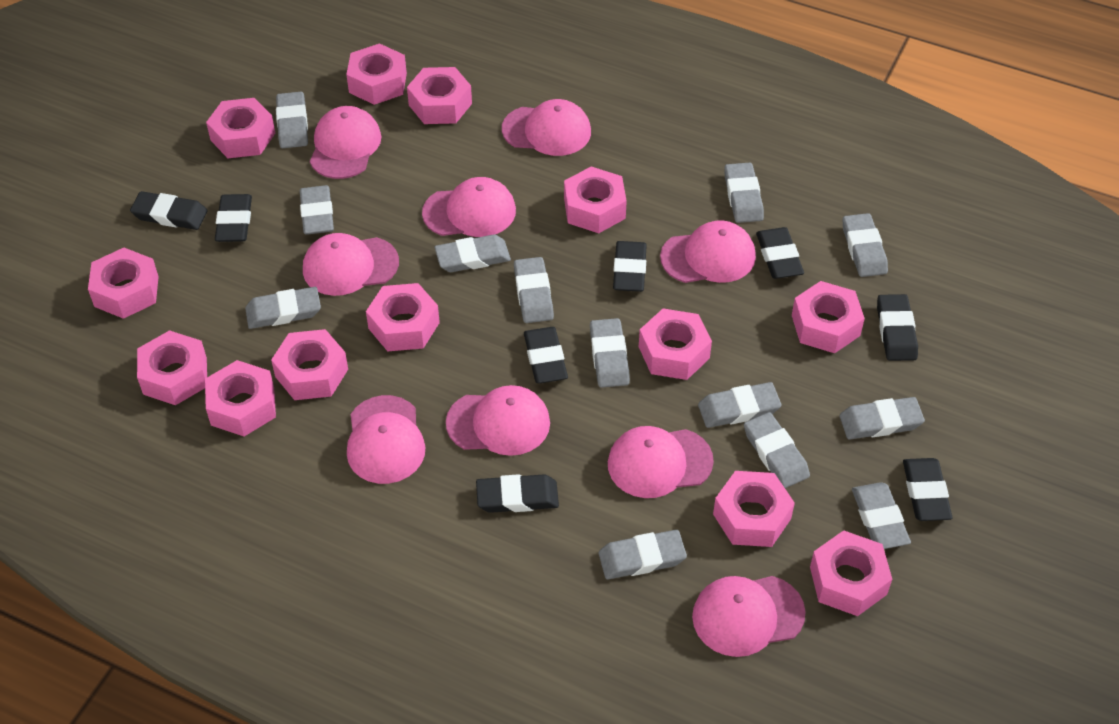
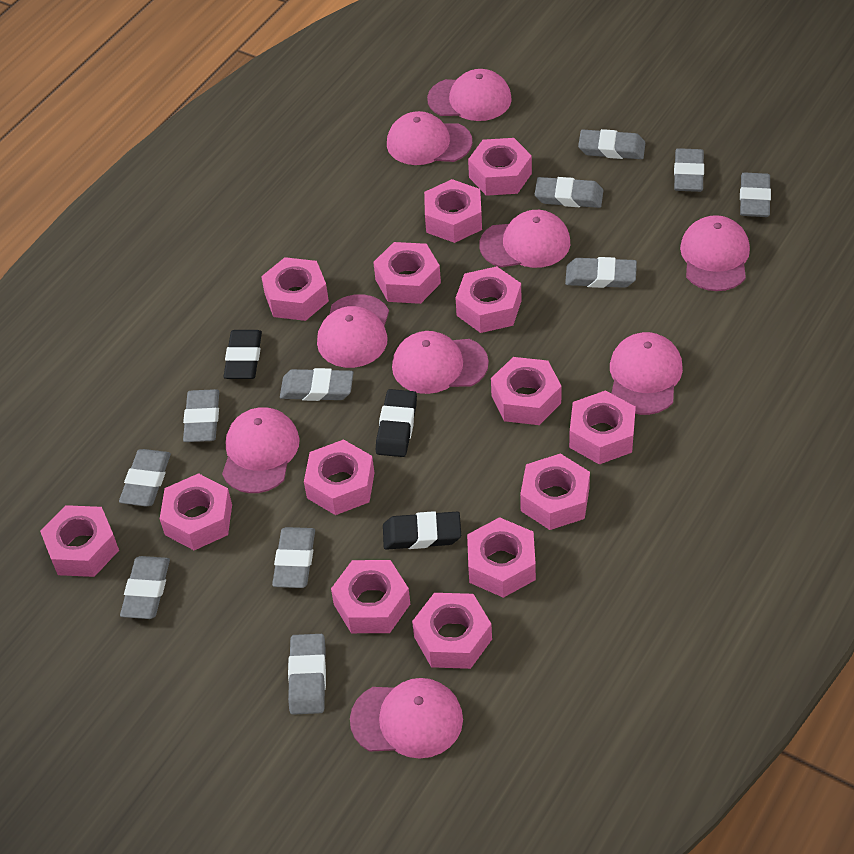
black eraser: [130,191,208,230] [215,194,252,242] [476,474,559,513] [524,327,568,383] [613,241,647,292] [756,227,804,279] [877,294,918,361] [903,458,952,521] = 8 -> [224,330,262,379] [376,389,417,457] [383,511,461,550] = 3
grey eraser: [245,287,321,329] [276,92,308,148] [300,185,334,235] [435,235,511,272] [514,257,554,323] [590,318,630,388] [599,530,687,579] [698,382,781,428] [724,163,764,223] [744,412,810,488] [839,397,925,439] [843,213,888,277] [852,482,911,549] = 13 -> [119,449,171,506] [120,556,170,619] [183,389,219,442] [272,527,315,588] [280,368,353,401] [288,634,326,715] [535,177,603,208] [565,257,637,288] [578,129,645,159] [674,148,704,192] [740,172,771,217] = 11
pink nut: [88,248,159,319] [137,330,207,405] [205,360,276,436] [206,98,275,158] [271,329,348,400] [346,43,407,105] [366,283,440,351] [407,67,472,124] [564,166,627,233] [639,308,712,380] [713,471,795,547] [792,281,865,353] [810,530,892,616] = 13 -> [40,505,119,577] [160,473,232,550] [261,257,329,321] [304,439,374,515] [331,560,410,633] [373,242,441,304] [412,593,492,669] [424,179,482,243] [456,266,521,333] [467,517,536,598] [468,138,532,196] [491,357,562,425] [520,453,590,530] [569,390,636,464] = 14

